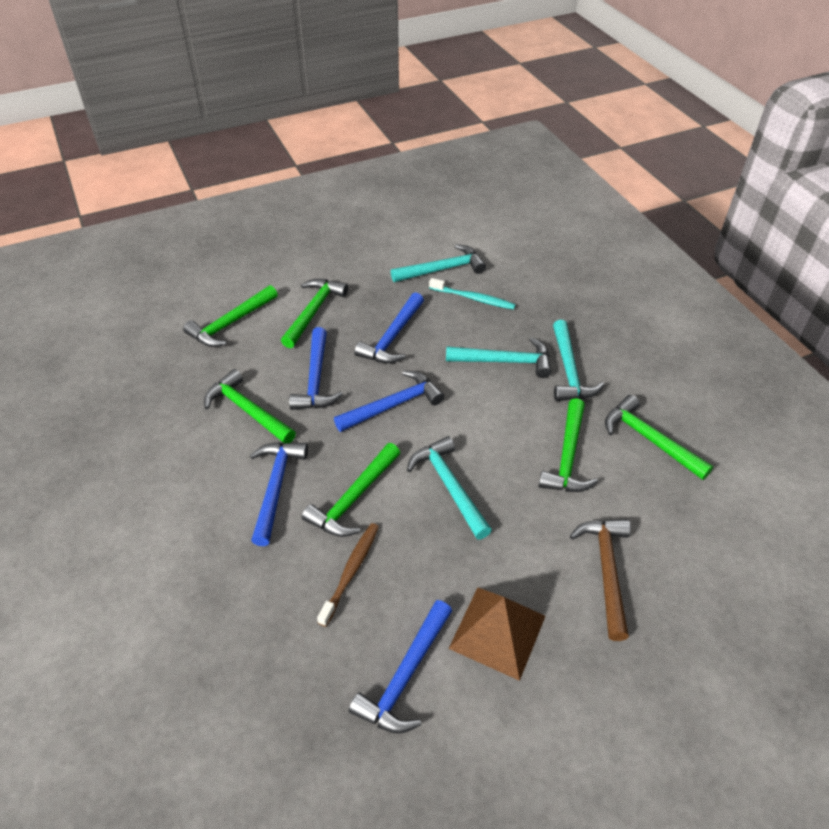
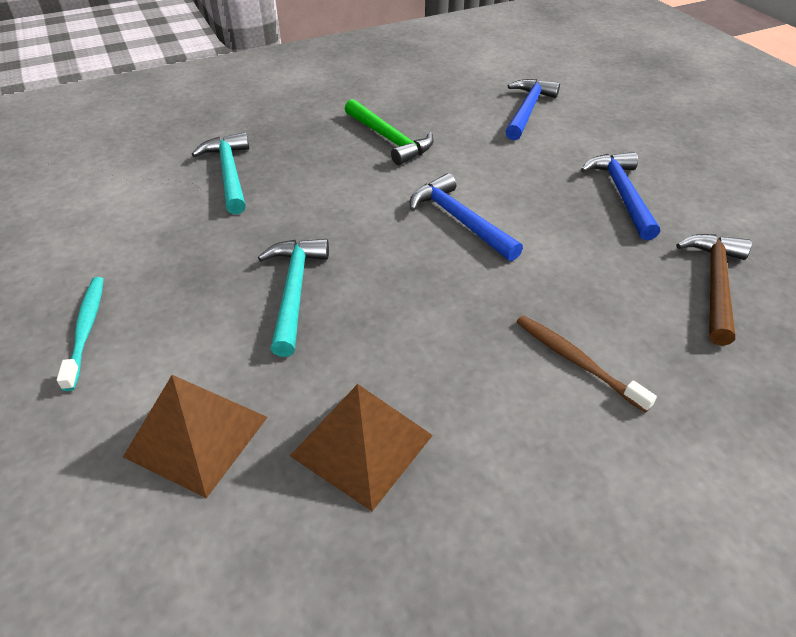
blue hammer: [250,442,308,546] [289,327,343,410] [334,371,444,432] [349,600,452,734] [354,292,424,363] = 5 -> [410,173,523,261] [505,79,560,140] [581,152,660,240] = 3
brown pyramid: [449,588,546,681] = 1 -> [123,375,268,498] [290,384,433,511] = 2
green hammer: [183,285,278,347] [204,369,296,444] [281,279,348,348] [302,443,400,537] [538,398,598,492] [605,395,713,480] = 6 -> [345,99,434,165] = 1
turquoise hammer: [391,244,486,282] [407,436,492,539] [446,337,551,378] [553,320,604,401] = 4 -> [192,132,249,215] [258,239,329,357] = 2

